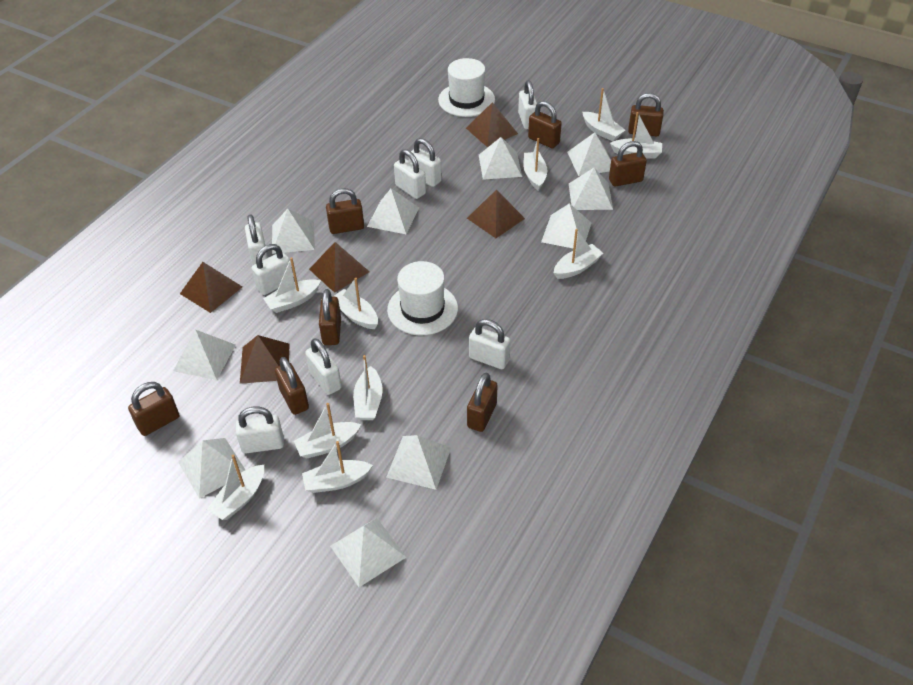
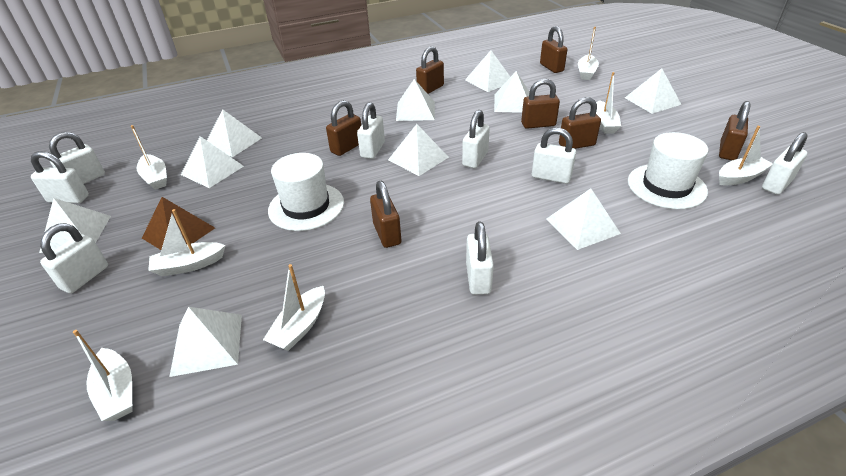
brown padlock: [128,382,179,436] [275,357,309,415] [319,289,341,345] [326,188,364,234] [467,373,498,432] [528,101,562,149] [609,141,647,187] [628,93,664,137] = 8 -> [326,100,361,156] [370,181,401,248] [416,46,444,94] [521,79,560,129] [540,26,567,73] [559,97,601,149] [719,101,750,160] = 7
brown pyramid: [180,262,242,313] [240,335,290,384] [309,242,370,293] [466,102,518,147] [467,189,525,238] = 5 -> [142,197,215,250] = 1
white boat: [207,455,264,520] [263,257,321,313] [294,403,361,458] [302,441,373,493] [333,278,378,329] [353,355,383,420] [523,138,547,191] [554,229,603,279] [583,88,625,141] [610,112,662,159] = 10 -> [73,330,132,421] [131,125,167,190] [148,209,226,276] [263,264,325,351] [578,27,599,80] [596,72,621,134] [719,126,773,185] = 7

